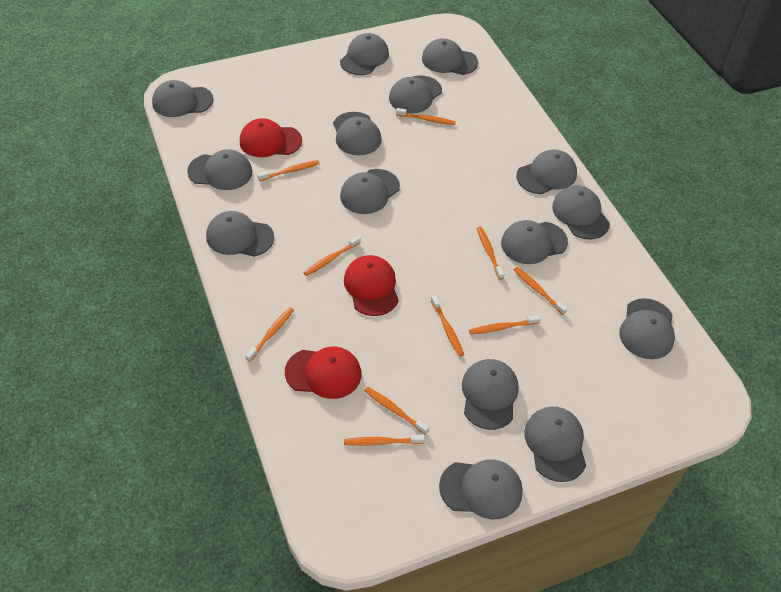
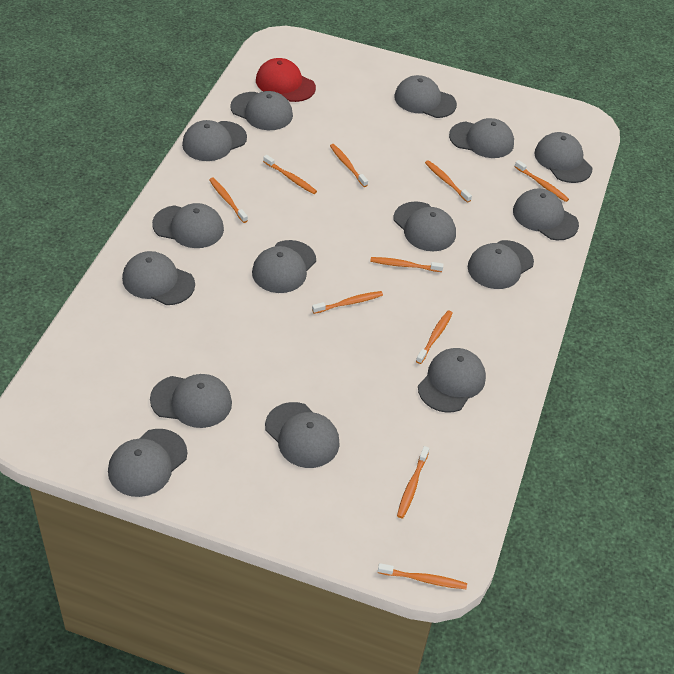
red cap: [240,118,302,157] [285,347,361,399] [344,255,399,316] = 3 -> [256,58,316,102] = 1

